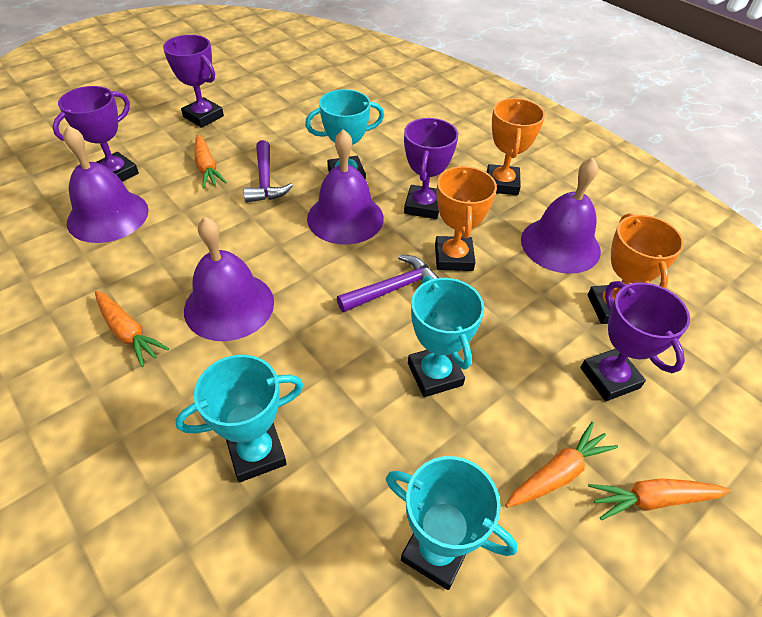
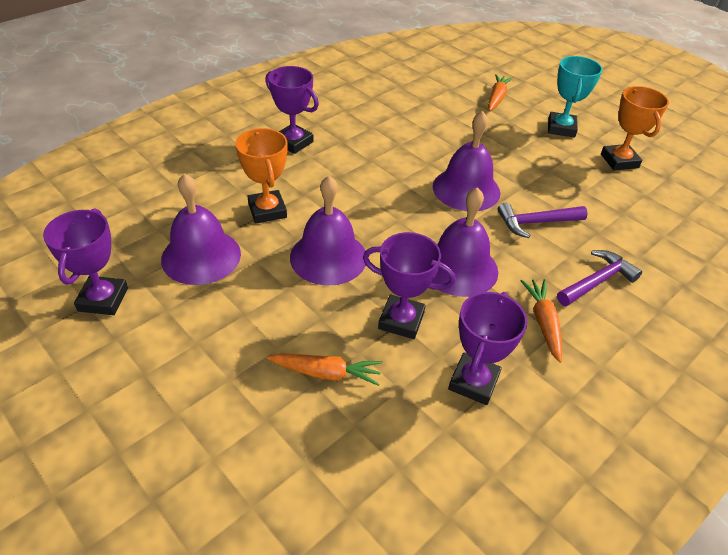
orange carrot: [95,291,169,367] [194,134,227,188] [505,422,618,508] [588,478,731,520] = 4 -> [267,353,382,386] [488,74,513,111] [521,279,562,363] = 3
orange trophy: [435,166,497,271] [486,98,545,195] [588,213,684,324] = 3 -> [236,128,287,223] [601,86,669,171] = 2
turquoise trophy: [175,355,303,482] [305,89,384,180] [386,456,518,590] [408,276,484,397] = 4 -> [548,56,603,137] = 1

